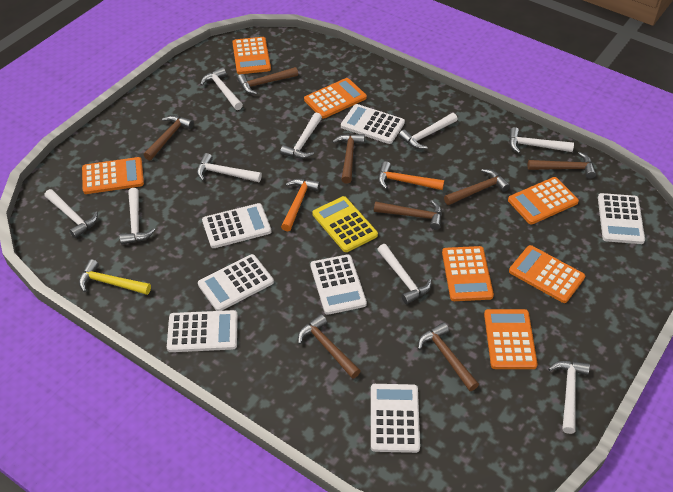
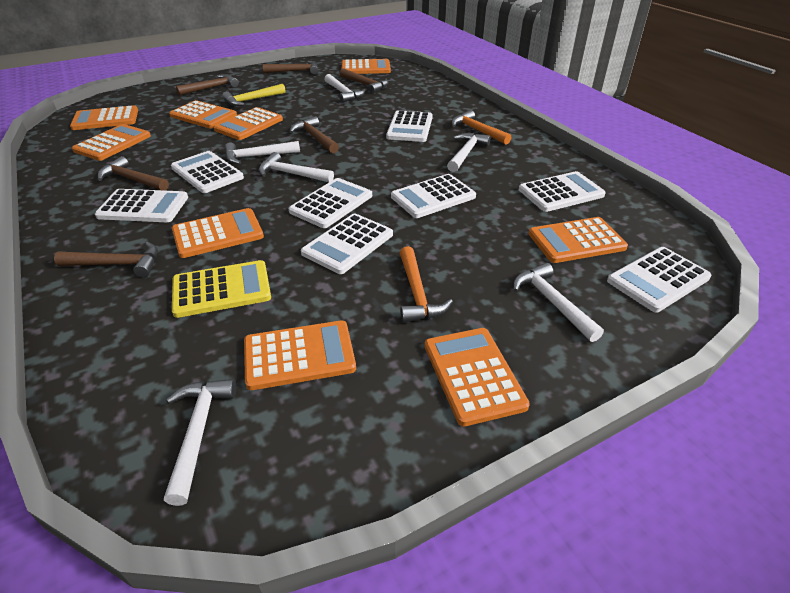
brown hammer: [144,115,194,161] [237,67,298,95] [298,314,361,379] [332,134,365,184] [374,200,442,230] [418,322,479,391] [444,169,510,205] [528,152,596,179] = 8 -> [54,242,158,278] [98,156,169,191] [176,74,239,96] [263,61,319,75] [289,116,339,153] [340,68,389,93] = 6
orange calculator: [82,157,144,194] [232,37,271,74] [304,78,367,118] [442,246,494,301] [484,309,538,369] [508,177,579,225] [509,245,585,303] = 7 -> [70,105,138,130] [72,124,151,161] [169,100,237,129] [172,208,264,258] [214,107,283,140] [244,320,356,390] [342,59,391,74] [425,328,530,427] [529,217,628,263] = 9
white calculator: [167,310,238,352] [198,254,274,311] [202,203,272,248] [310,254,367,315] [341,104,405,144] [371,384,420,453] [598,193,645,244] = 7 -> [95,189,188,222] [171,151,244,193] [289,178,372,228] [301,213,393,274] [386,110,433,142] [391,174,476,218] [519,171,606,212] [607,247,712,312] = 8
white hammer: [45,189,98,238] [119,188,155,245] [197,153,262,182] [200,67,243,110] [280,113,322,159] [377,244,432,304] [399,113,458,149] [509,127,574,153] [548,361,590,434] = 9 -> [164,379,236,506] [225,141,300,164] [259,152,334,182] [324,74,365,103] [447,133,491,172] [513,263,604,342] = 6

